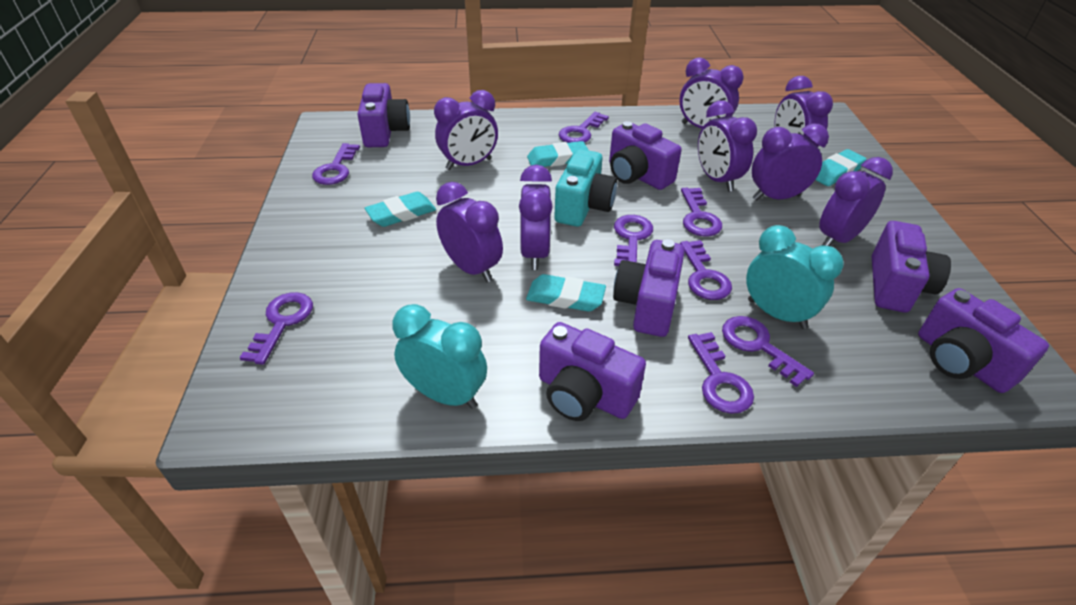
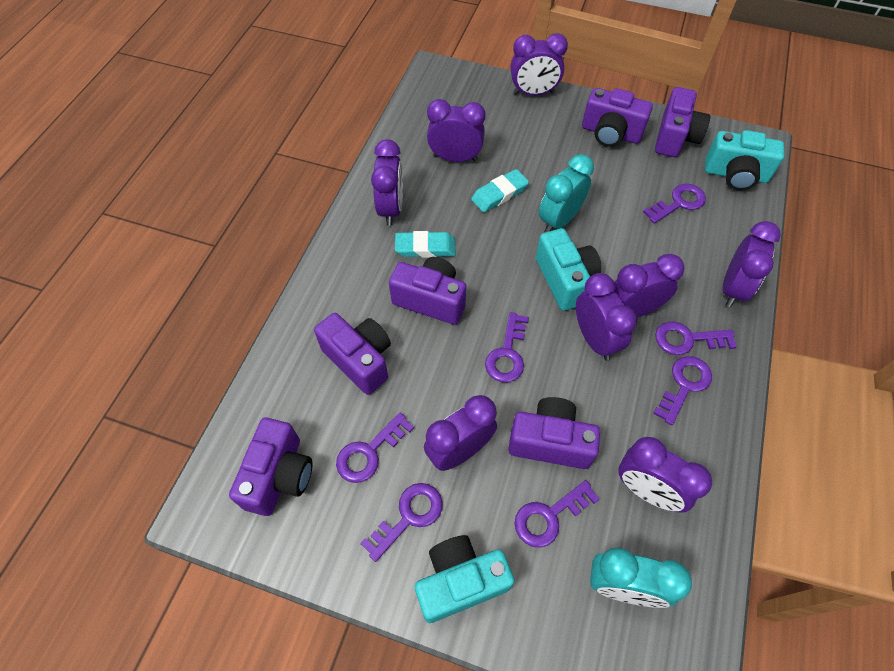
purple key: [240,292,313,365] [312,143,360,185] [558,112,609,143] [614,215,653,266] [680,240,732,300] [681,188,722,237] [688,332,754,414] [722,316,814,387] = 8 -> [336,413,414,483] [360,483,443,562] [485,312,529,382] [515,480,599,548] [643,184,706,224] [653,356,712,425] [655,321,737,355] = 7
turquoise camera: [554,149,617,227] = 1 -> [415,535,514,623] [536,228,601,311] [705,130,784,190] = 3
turquoise eraser: [365,192,436,227] [526,274,606,312] [527,141,588,167] [815,149,867,186] = 4 -> [395,231,456,258] [471,169,529,212] = 2

